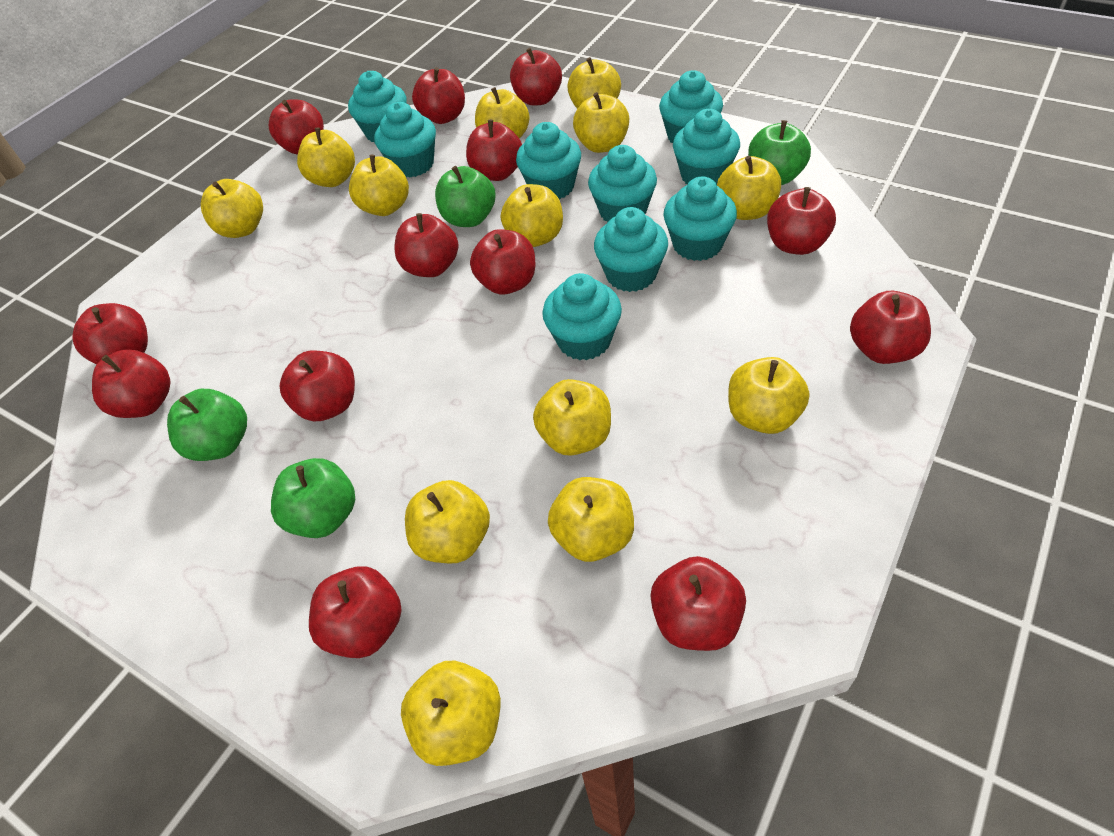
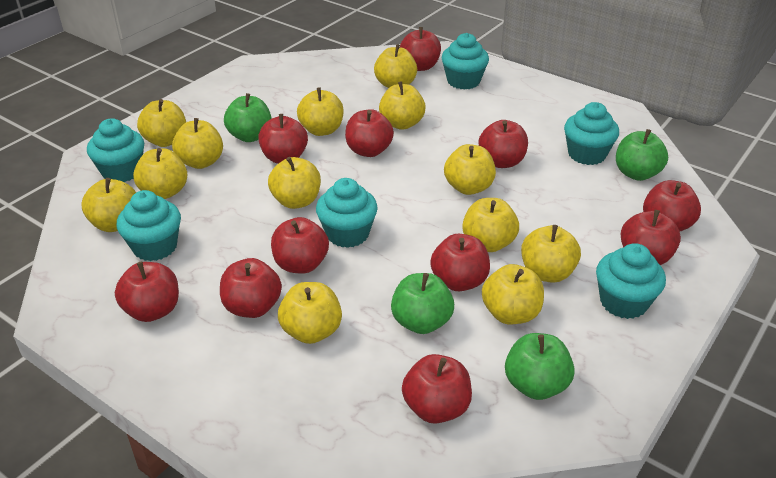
red apple: [72,303,148,365] [92,349,171,418] [269,99,324,155] [280,350,355,421] [309,566,401,658] [394,213,459,277] [412,67,465,124] [466,120,522,181] [470,229,535,295] [510,48,562,105] [650,556,746,651] [767,187,836,255] [850,291,931,364] = 13 -> [115,262,179,322] [220,258,282,318] [258,114,308,164] [271,217,329,274] [345,109,394,157] [400,27,441,71] [402,354,472,424] [430,234,490,291] [479,120,528,168] [621,210,681,265] [643,180,701,231] = 11
turquoise cupcake: [348,71,407,143] [374,102,436,178] [516,122,581,200] [542,273,622,360] [588,145,657,222] [594,207,668,292] [659,71,723,143] [663,177,737,261] [673,109,740,185] = 9 -> [87,118,144,182] [117,190,181,261] [316,178,378,248] [442,33,489,90] [564,102,619,165] [596,243,666,319] = 6

